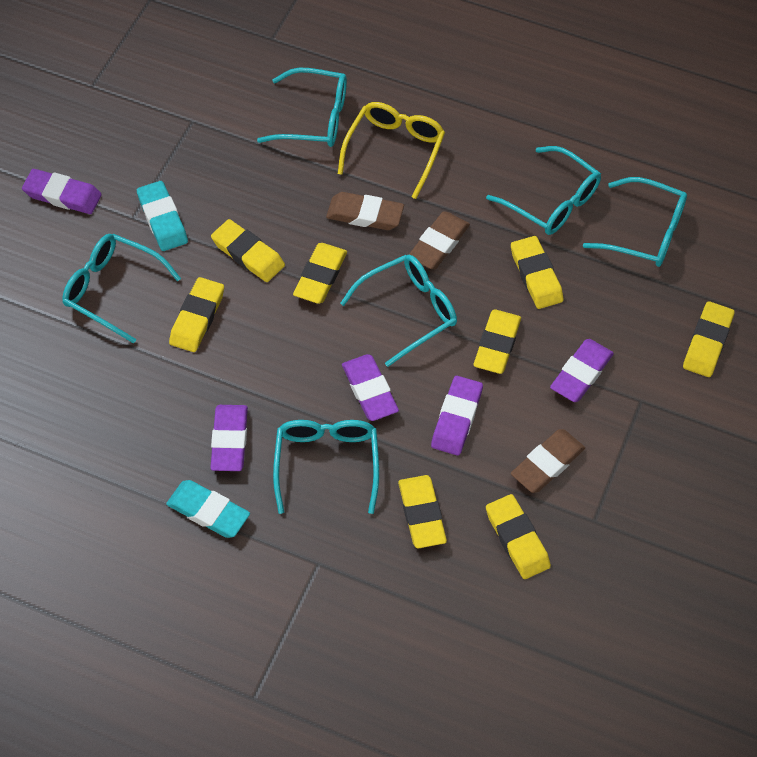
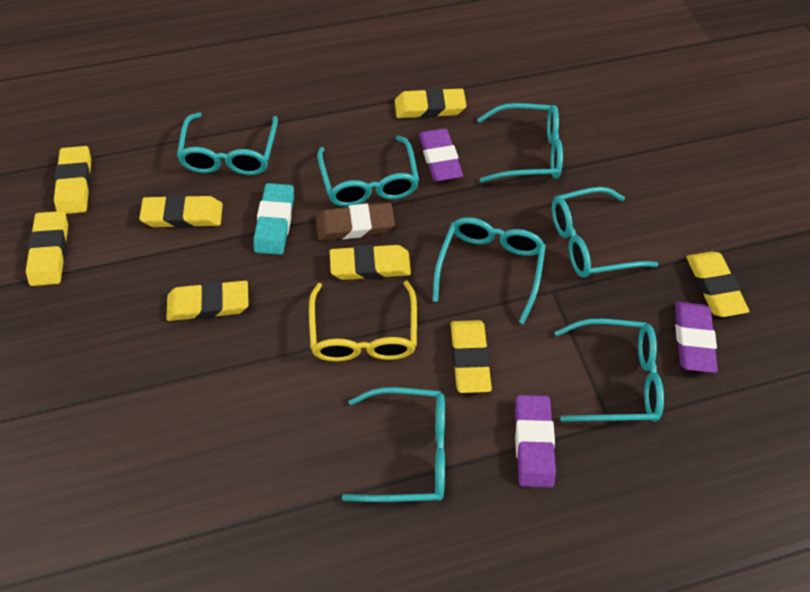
brown eraser: [326,192,404,230] [409,211,470,269] [511,429,585,493] = 3 -> [316,203,395,241] = 1
purple eraser: [22,169,102,214] [210,405,248,471] [342,354,399,421] [431,376,483,456] [550,339,614,402] = 5 -> [419,128,463,181] [515,395,556,488] [675,302,718,373] = 3
turquoise eraser: [137,181,188,251] [166,480,250,538] = 2 -> [253,183,294,255] = 1
turquoise glasses: [62,234,181,344] [257,68,347,147] [273,420,379,514] [340,255,457,367] [486,146,601,235] [583,177,687,267] = 6 -> [177,112,278,175] [317,136,419,207] [342,387,445,502] [432,217,546,324] [477,103,563,182] [552,187,659,278] [555,319,664,422] = 7

